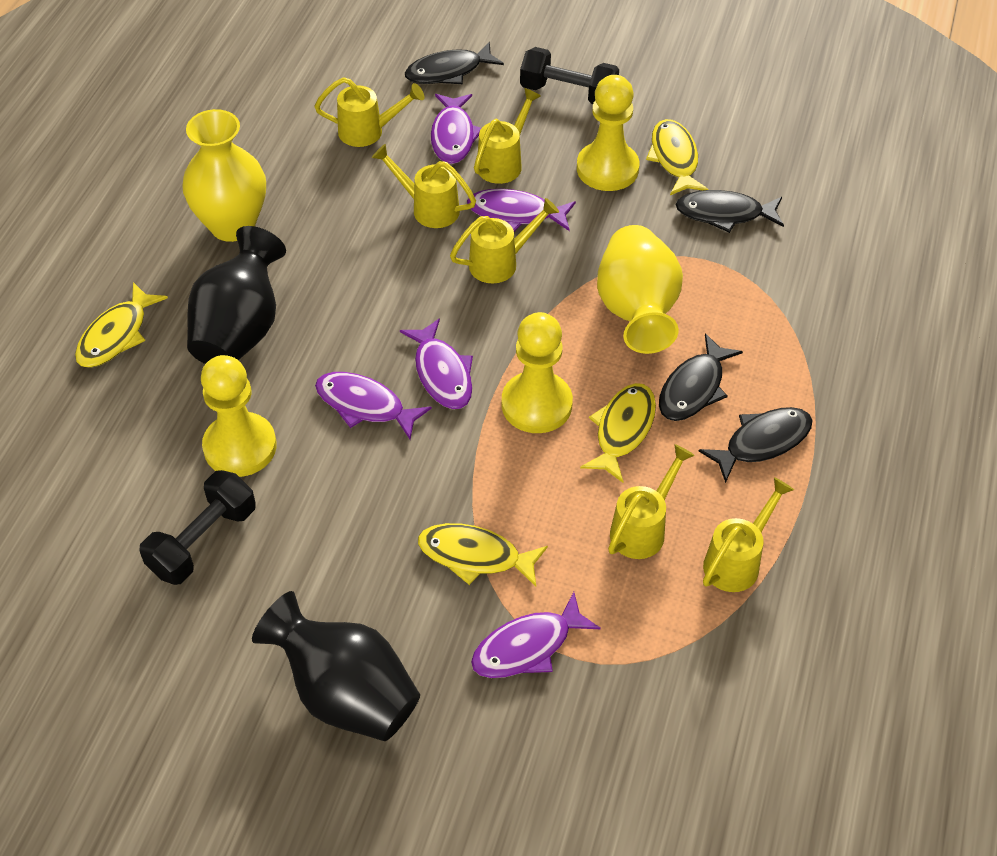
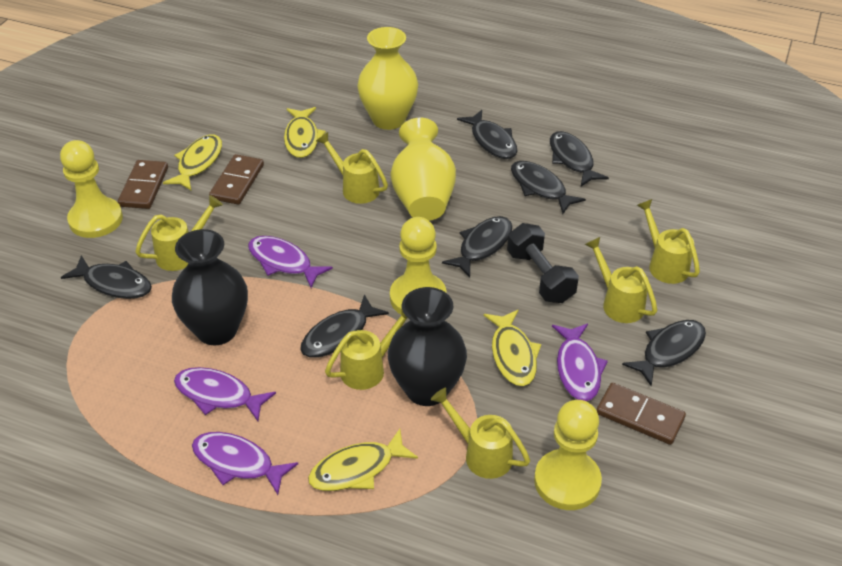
black dumbbell: [139,470,256,585] [520,47,619,104] = 2 -> [507,223,579,303] = 1
black fish: [405,41,504,84] [659,333,743,421] [675,190,784,233] [699,407,812,483] = 4 -> [61,255,152,299] [300,294,389,358] [442,216,512,277] [457,110,517,159] [511,161,586,214] [550,131,609,186] [622,320,706,386] = 7
brown domino: none = 0 -> [118,160,168,209] [209,154,264,205] [597,383,686,445] = 3
purple fish: [315,372,432,440] [400,318,473,409] [431,94,481,164] [467,189,576,232] [471,592,601,678] = 5 -> [174,367,276,421] [192,432,298,495] [248,236,333,288] [552,324,608,401] = 4

